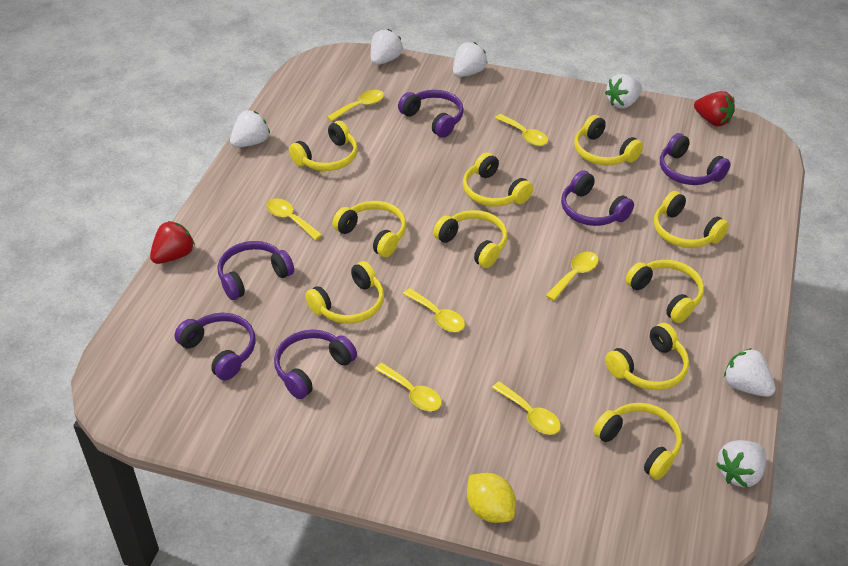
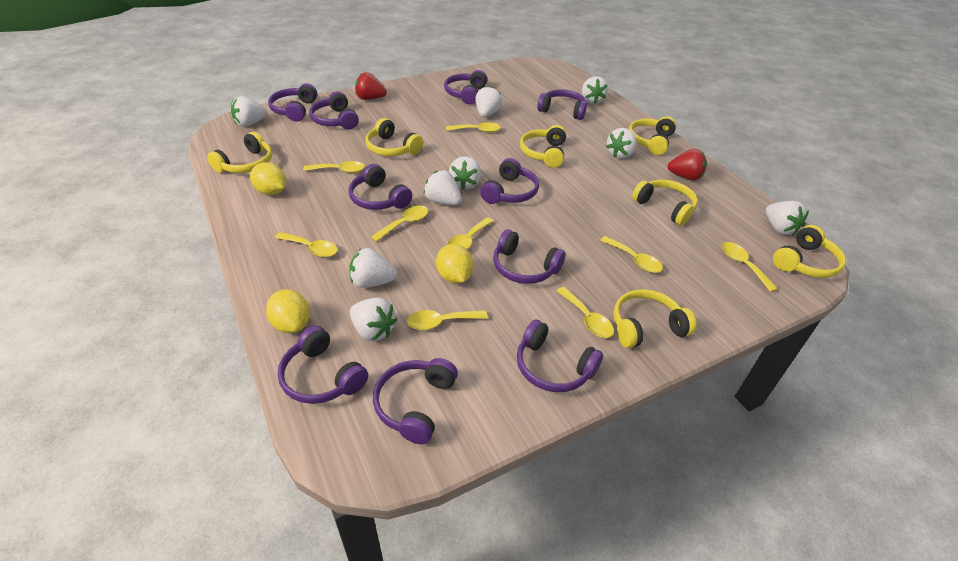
purple headphones: [175,313,256,381] [218,241,294,300] [274,330,357,399] [398,90,464,138] [561,170,634,226] [660,133,731,185] = 6 -> [268,84,317,122] [277,326,368,404] [309,91,359,130] [348,164,412,210] [373,358,458,444] [444,70,488,105] [480,158,539,204] [493,229,565,284] [517,320,603,392] [537,90,587,120] = 10
white strawberry: [230,110,270,147] [371,29,403,65] [453,42,487,77] [605,74,642,108] [716,440,766,487] [724,348,775,397] = 6 -> [231,96,267,127] [349,248,397,288] [350,298,397,341] [424,171,461,205] [449,156,482,190] [475,86,502,117] [582,76,608,104] [606,128,637,159] [766,201,809,236] = 9
yellow headphones: [289,121,358,171] [305,261,384,324] [333,201,406,257] [433,210,508,268] [463,152,533,206] [574,115,643,165] [593,403,682,480] [605,323,689,390] [625,260,704,323] [654,191,729,248] = 10 -> [207,132,272,173] [366,118,423,156] [520,125,566,168] [614,289,697,348] [629,116,676,155] [632,180,698,226] [773,225,846,278] = 7
yellow lemon: [467,473,516,523] = 1 -> [250,162,286,195] [266,289,310,333] [436,244,473,284] = 3
yellow spoon: [266,198,322,240] [327,90,384,121] [375,363,442,411] [403,288,465,332] [492,381,561,435] [495,114,548,146] [545,252,598,301] = 7 -> [275,232,338,257] [303,161,365,173] [371,206,428,242] [407,310,488,330] [446,122,501,133] [447,217,494,249] [556,287,614,338] [600,236,663,273] [722,242,778,292] = 9

